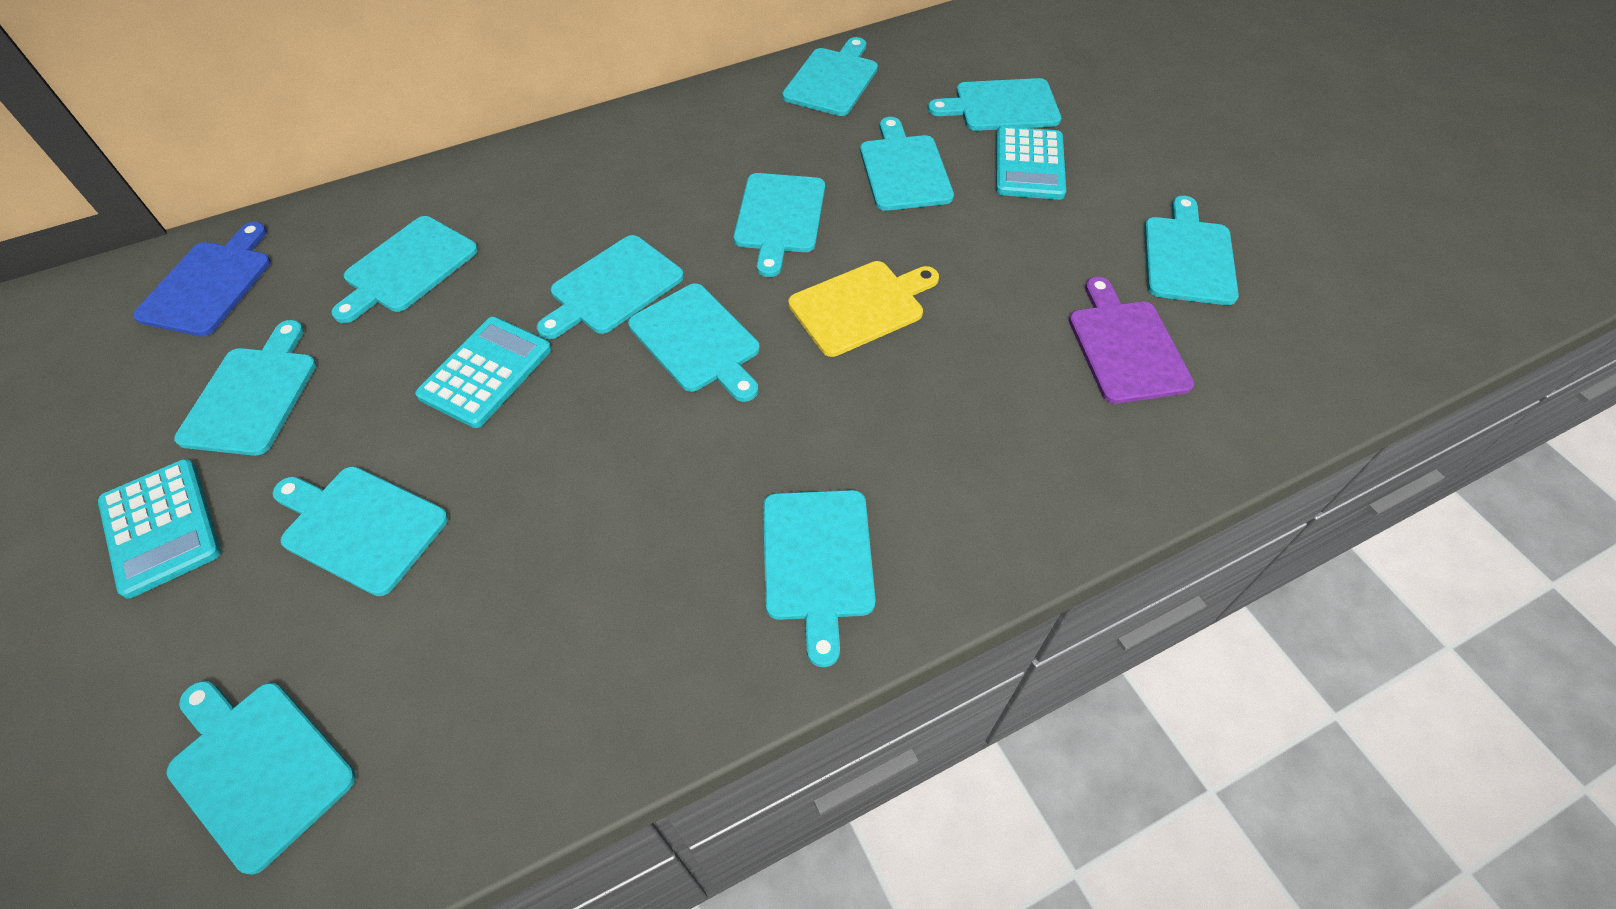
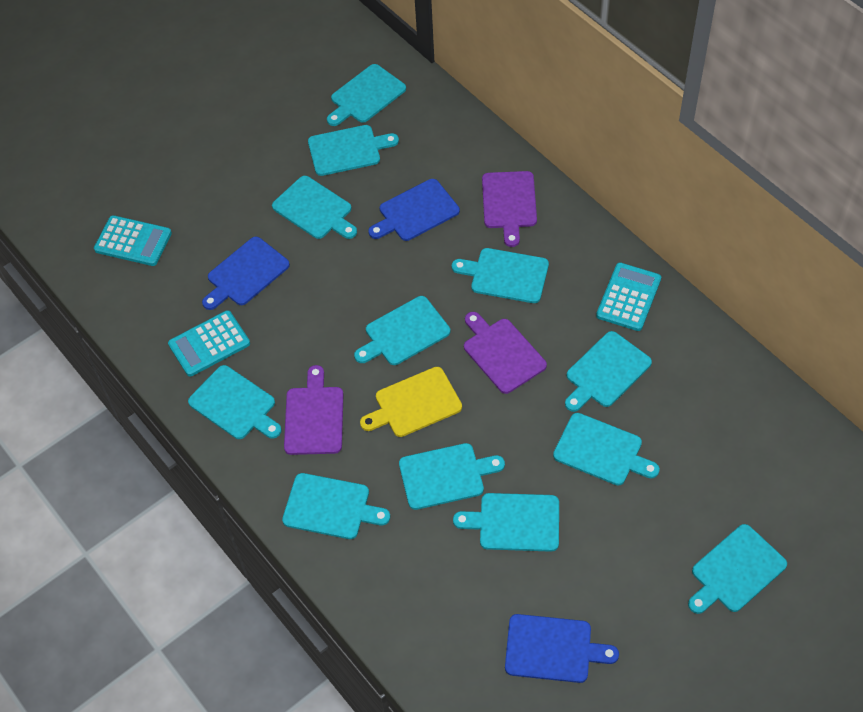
blue cutting board: [133,222,271,336] = 1 -> [202,237,290,310] [368,179,460,241] [505,614,619,683] = 3
purple cutting board: [1069,277,1194,404] = 1 -> [284,365,343,455] [464,312,547,394] [482,171,537,247] = 3

